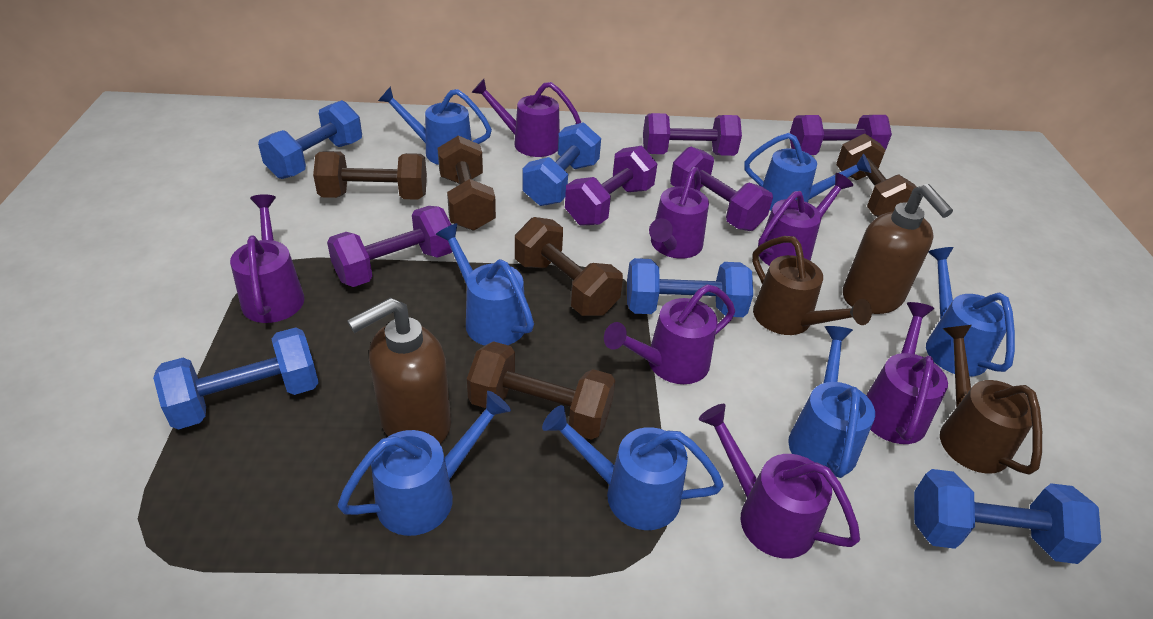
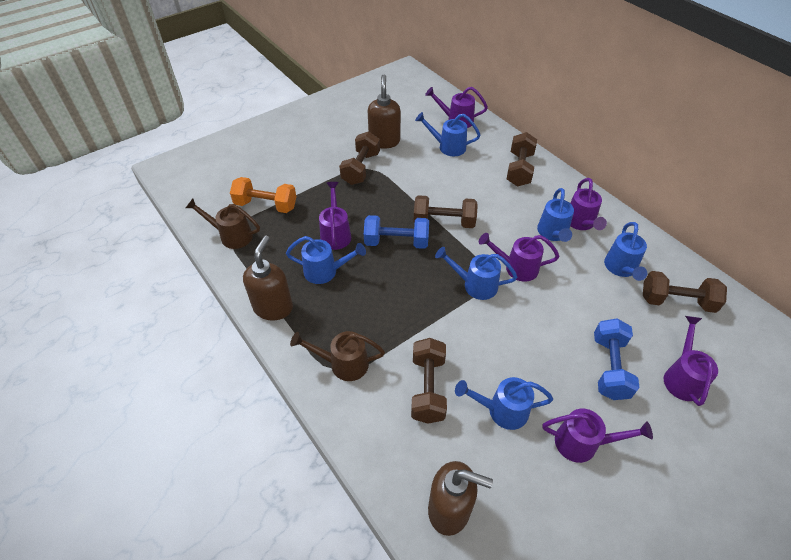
blue dumbbell: [153,327,319,430] [258,100,362,179] [522,122,601,206] [627,258,753,317] [914,469,1101,564] = 5 -> [364,215,429,249] [594,319,639,400] = 2
blue watering can: [337,391,511,536] [378,86,492,165] [435,223,534,346] [542,405,724,530] [744,133,871,210] [788,326,875,478] [926,247,1015,377] = 7 -> [286,236,366,284] [415,112,480,156] [435,247,517,300] [455,377,553,430] [537,188,574,242] [604,222,647,281] = 6
brown soap dispenser: [347,298,451,444] [843,184,953,314] = 2 -> [243,236,293,321] [368,75,401,149] [428,461,493,536] = 3
orange dumbbell: none = 0 -> [230,177,296,213] = 1
purple dumbbell: [327,206,452,287] [565,146,657,226] [643,113,742,156] [670,147,773,231] [790,115,892,155] = 5 -> none = 0
purple watering can: [230,194,305,323] [471,79,581,157] [604,284,735,384] [649,167,709,259] [699,404,860,559] [758,173,853,266] [866,302,948,444] = 7 -> [319,182,351,250] [425,87,488,128] [479,233,559,282] [542,409,653,463] [570,178,607,230] [664,316,718,406] = 6

